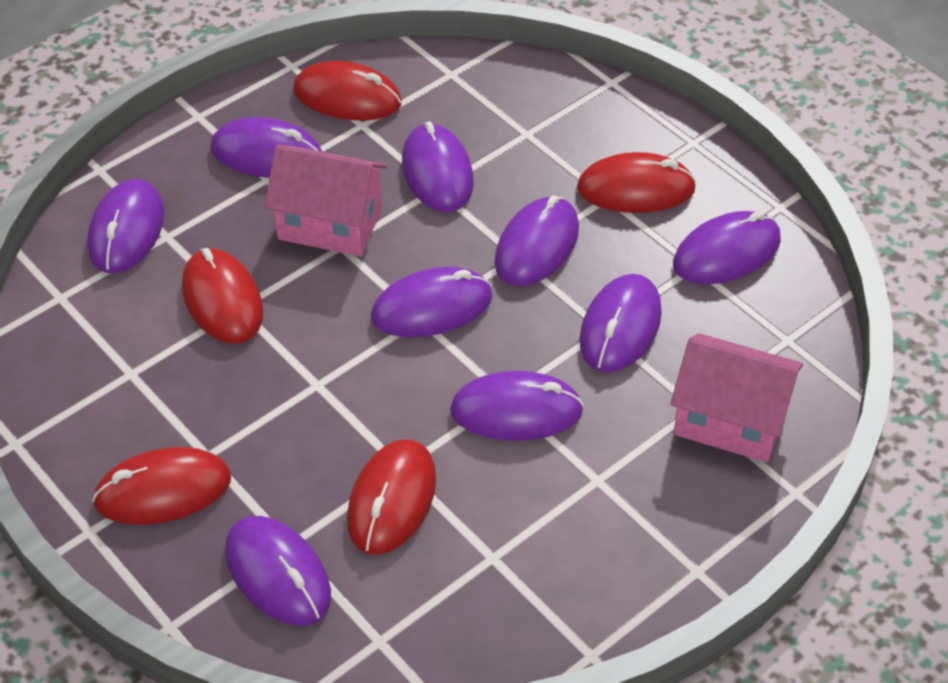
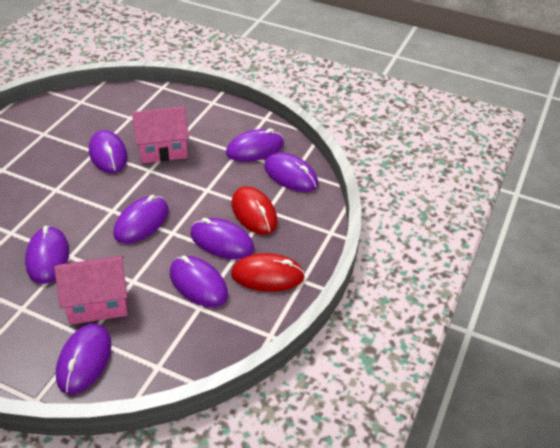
purple mouse: [87,179,164,273] [210,117,322,178] [225,516,331,626] [371,267,493,337] [402,121,474,212] [450,371,584,441] [494,195,579,286] [579,274,662,372] [673,211,781,284] = 9 -> [25,226,69,284] [56,324,111,394] [89,130,127,173] [113,195,169,243] [170,255,228,307] [190,218,254,259] [226,128,284,162] [264,153,318,192] = 8
red mouse: [92,447,231,525] [182,248,263,344] [293,61,402,120] [347,439,436,555] [577,152,697,213] = 5 -> [231,253,305,292] [232,186,278,235] = 2

